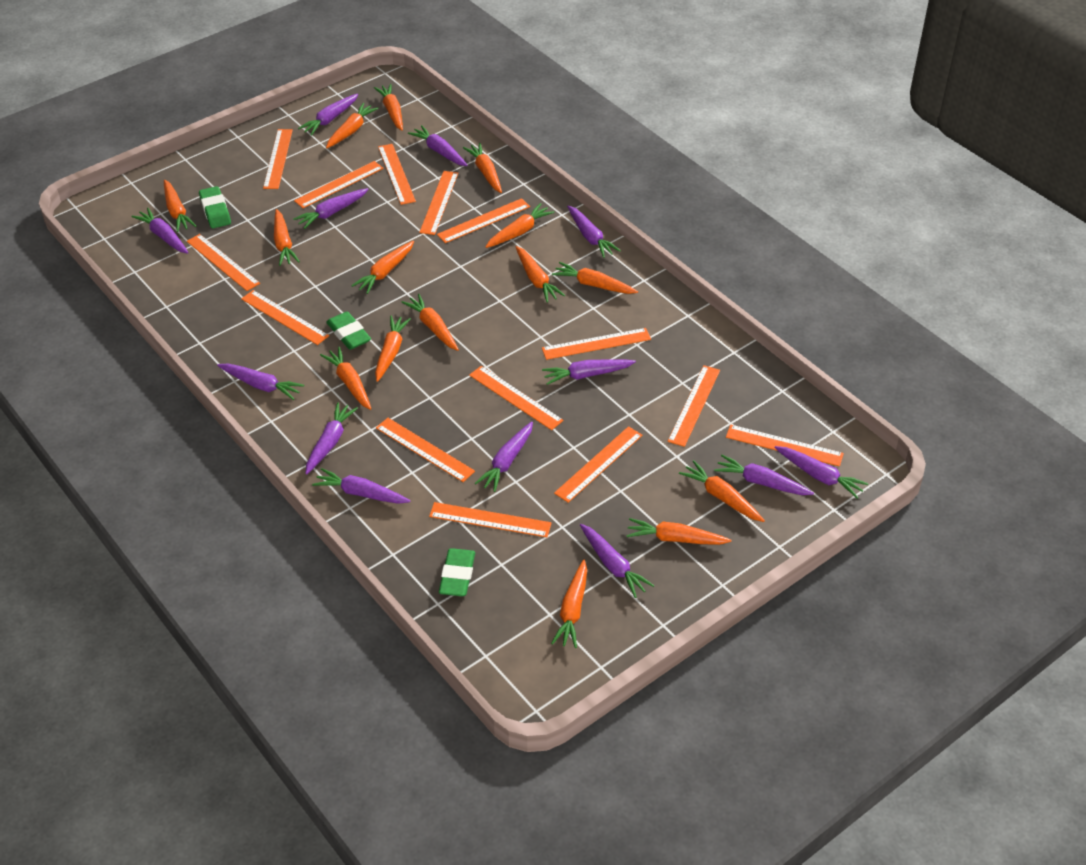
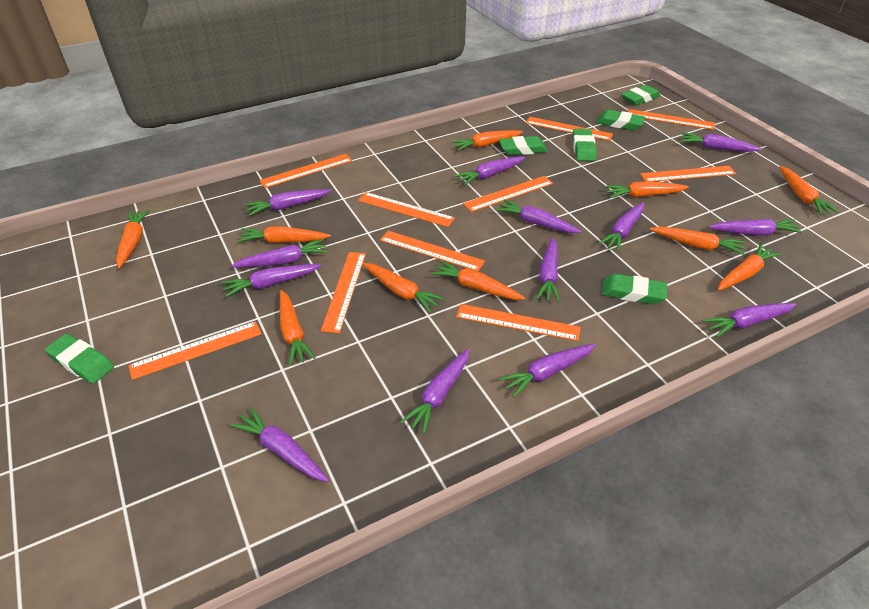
green eraser: [199,186,231,228] [326,312,371,350] [439,548,475,596] = 3 -> [45,334,114,384] [499,136,548,155] [572,129,597,161] [597,110,645,130] [601,274,667,304] [621,85,660,105] = 6
orange carrot: [164,180,196,232] [274,209,300,266] [320,347,371,410] [326,103,379,148] [351,241,414,294] [374,84,403,131] [375,315,411,382] [401,294,459,351] [463,143,502,193] [486,203,554,248] [516,246,565,303] [551,559,587,648] [552,262,638,294] [626,518,732,545] [679,460,765,522] = 15 -> [116,210,150,268] [237,227,331,243] [280,290,315,366] [363,263,445,313] [430,260,525,300] [451,130,523,151] [604,181,689,198] [649,227,745,255] [718,243,781,291] [779,166,839,215] = 10
orange ruler: [187,234,260,291] [241,290,329,345] [263,129,293,189] [294,161,383,208] [376,418,475,482] [378,144,416,205] [419,171,458,235] [429,502,552,537] [437,198,530,243] [469,366,564,430] [542,328,651,360] [554,426,643,503] [667,365,720,447] [726,425,844,467] = 14 -> [128,321,262,380] [259,154,352,188] [321,252,366,333] [358,192,455,227] [380,231,485,271] [456,304,581,341] [463,176,553,212] [526,117,613,141] [628,109,715,130] [640,166,736,182] = 10

